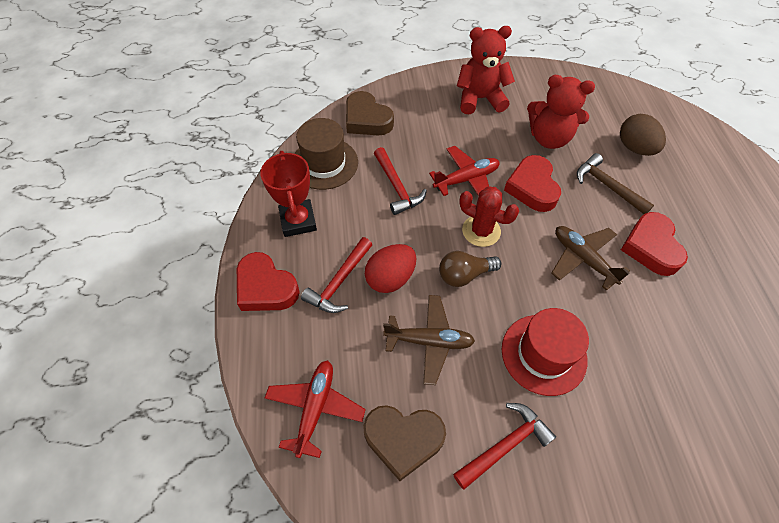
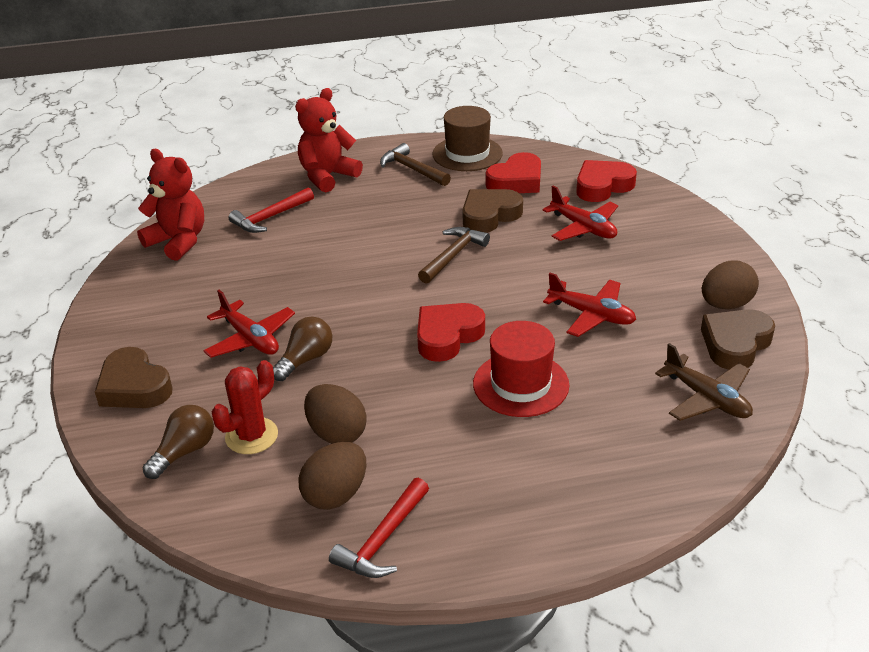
brown egg: [620,114,666,156] = 1 -> [298,442,366,510] [304,384,367,444] [702,260,759,309] = 3
brown hammer: [577,153,654,214] = 1 -> [380,143,451,186] [418,227,490,284] = 2
brown heart: [346,91,394,136] [363,405,446,481] = 2 -> [95,347,172,408] [462,189,523,233] [701,309,775,370] = 3
brown light bulb: [439,251,501,287] = 1 -> [143,405,214,479] [273,316,333,381] = 2
brown plane: [383,295,475,385] [551,226,630,291] = 2 -> [655,343,753,421] = 1
red egg: [365,244,416,293] = 1 -> none = 0
red hammer: [301,237,372,313] [374,147,427,215] [453,403,556,489] = 3 -> [229,187,314,233] [329,478,429,578] = 2
red plane: [265,360,366,458] [429,146,499,196] = 2 -> [204,290,295,358] [542,186,618,241] [543,273,636,337] = 3
red trophy: [260,151,317,237] = 1 -> none = 0

